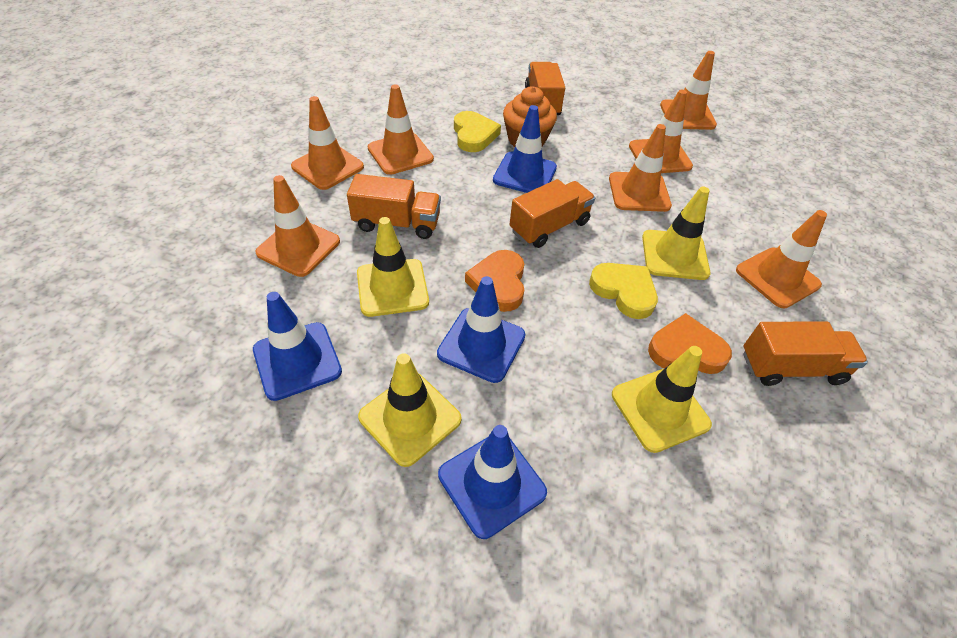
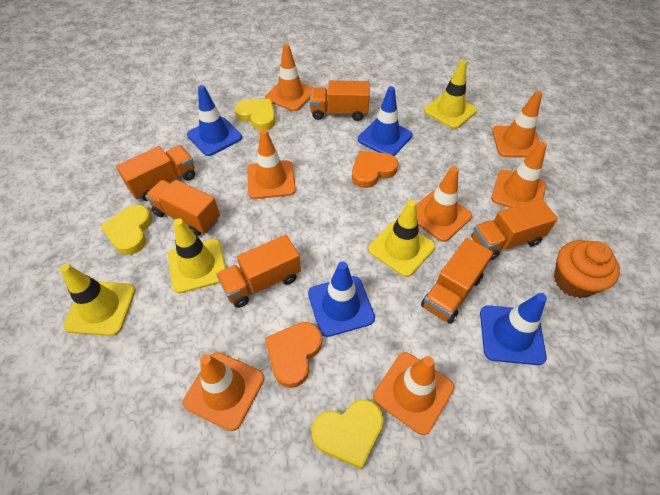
orange truck: [347,174,441,239] [510,179,595,248] [525,62,565,115] [743,322,868,386] = 4 -> [116,145,195,201] [145,180,220,236] [216,234,301,308] [310,80,370,121] [421,238,493,324] [471,199,558,260] = 6
yellow heart: [454,111,501,152] [589,263,658,319] = 2 -> [100,205,152,255] [234,99,276,130] [311,399,383,470] = 3

